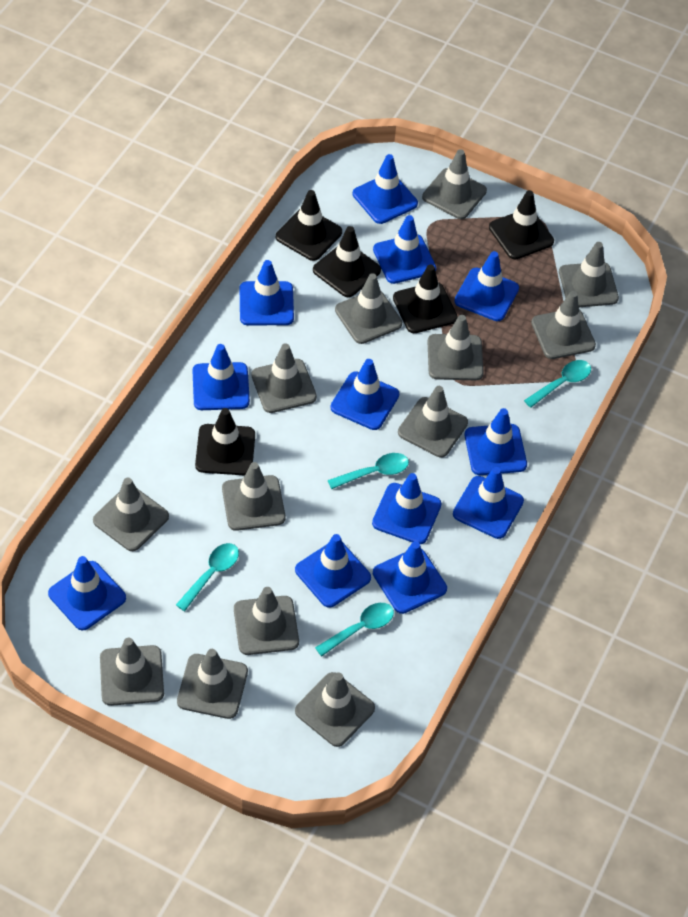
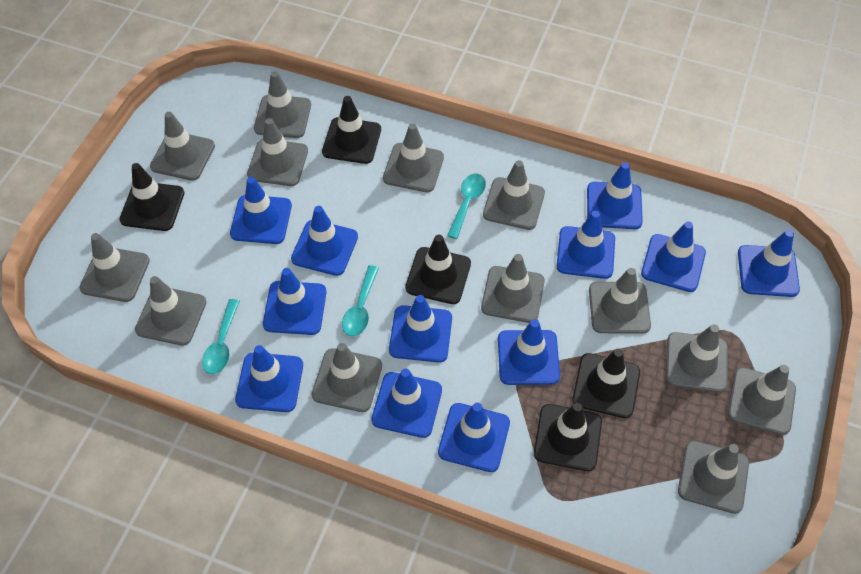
turquoise spoon: [176,543,239,611] [315,603,394,657] [328,453,409,489] [524,360,591,408] = 4 -> [202,299,240,374] [342,265,379,336] [447,173,486,239] = 3

